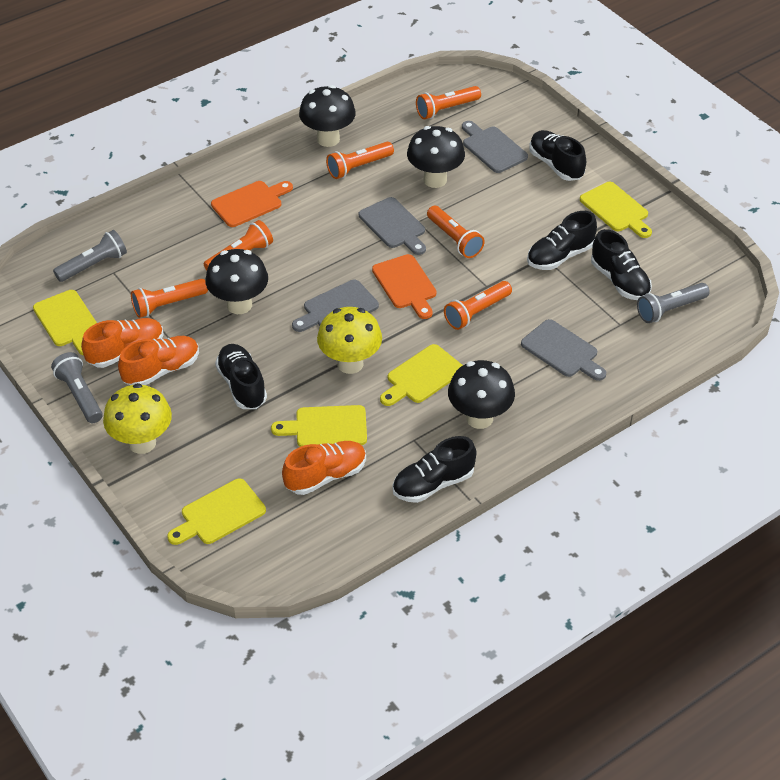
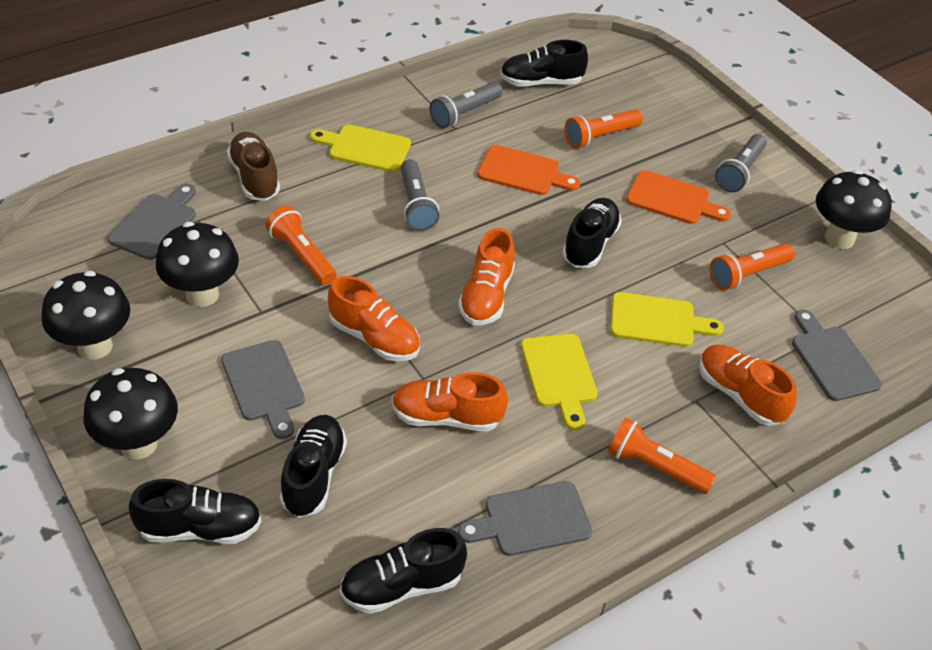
brown shoe: none = 0 -> [227,132,280,201] = 1
orange flashlight: [131,279,208,318] [204,220,273,270] [326,142,394,179] [416,86,481,119] [427,206,485,258] [444,281,512,330] = 6 -> [266,206,337,285] [564,109,643,148] [608,418,716,494] [710,243,795,290] = 4
orange shoe: [81,318,164,368] [118,336,199,385] [282,441,366,495] = 3 -> [328,276,420,361] [392,372,508,432] [458,228,515,325] [699,345,797,426] = 4
yellow cutting board: [33,290,97,355] [167,478,266,545] [271,405,367,447] [380,344,463,406] [580,182,652,238] = 5 -> [310,125,411,172] [521,334,597,430] [610,292,724,347] = 3
yellow mushroom: [103,383,172,454] [317,307,382,374] = 2 -> none = 0

